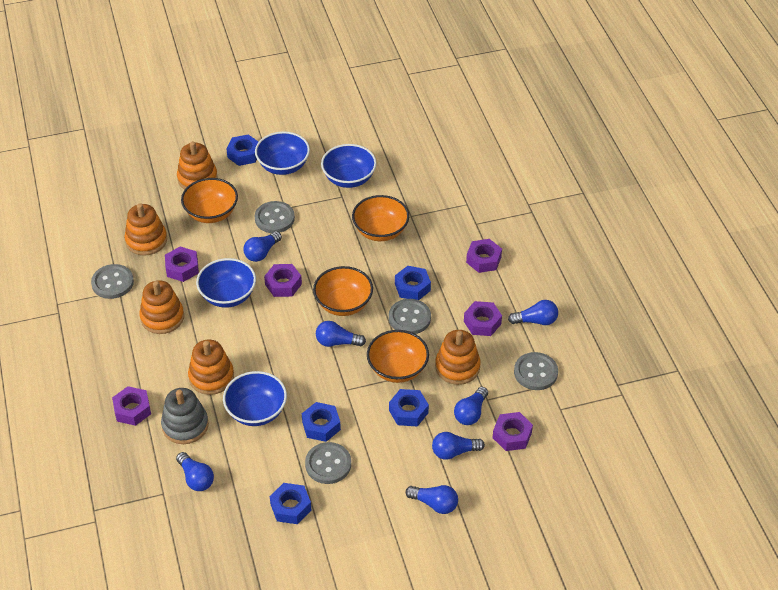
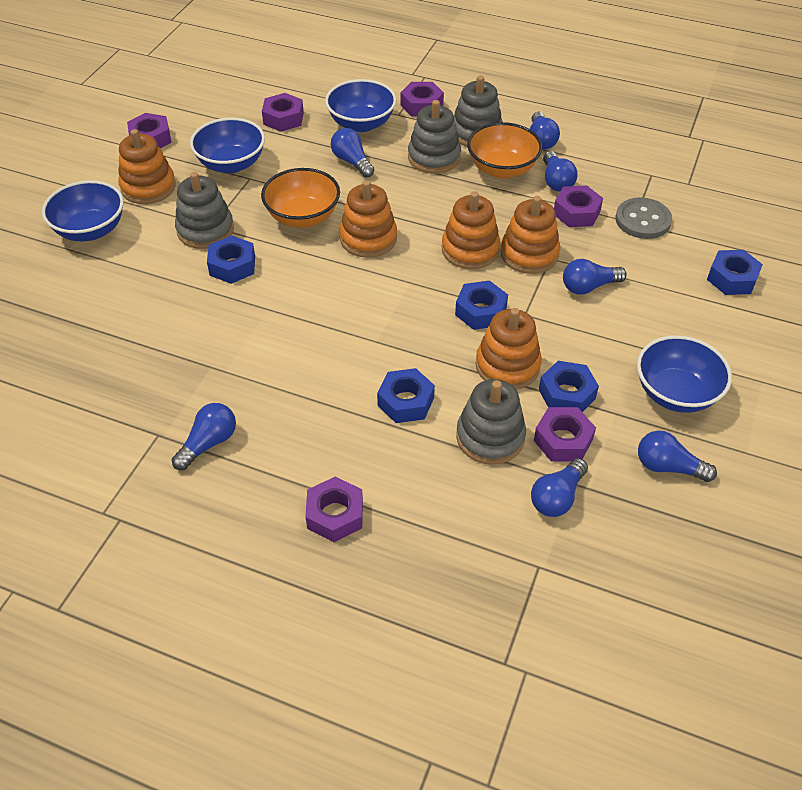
grey button: [91,264,134,299] [255,201,295,233] [305,442,351,484] [389,299,431,334] [514,352,558,390] = 5 -> [616,197,672,239] = 1
grey stacking toy: [161,388,209,444] = 1 -> [175,172,234,249] [408,100,461,174] [454,76,503,146] [456,379,526,465] = 4
orange bowl: [181,178,238,223] [313,266,373,316] [352,195,409,241] [367,330,429,383] = 4 -> [261,168,340,228] [467,122,542,179] = 2

